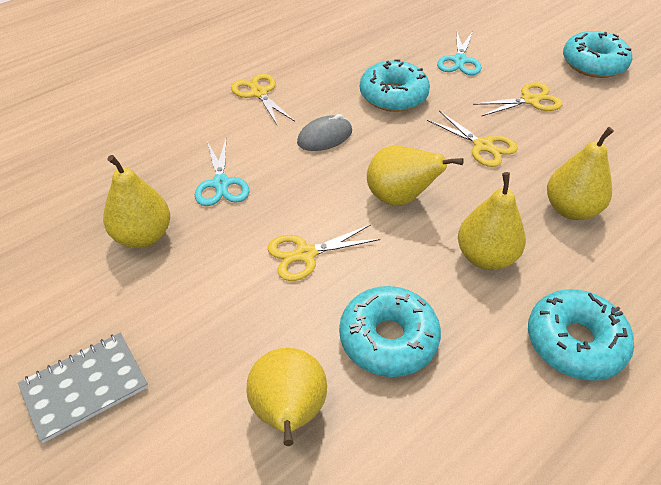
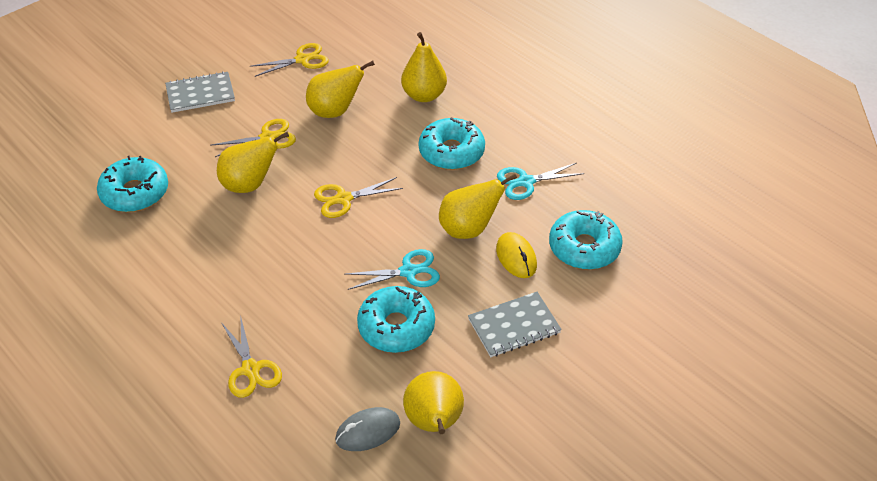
grey notebook: [18,333,148,443] = 1 -> [165,71,235,113] [468,292,562,357] = 2
yellow mouse: none = 0 -> [496,232,537,278] = 1

